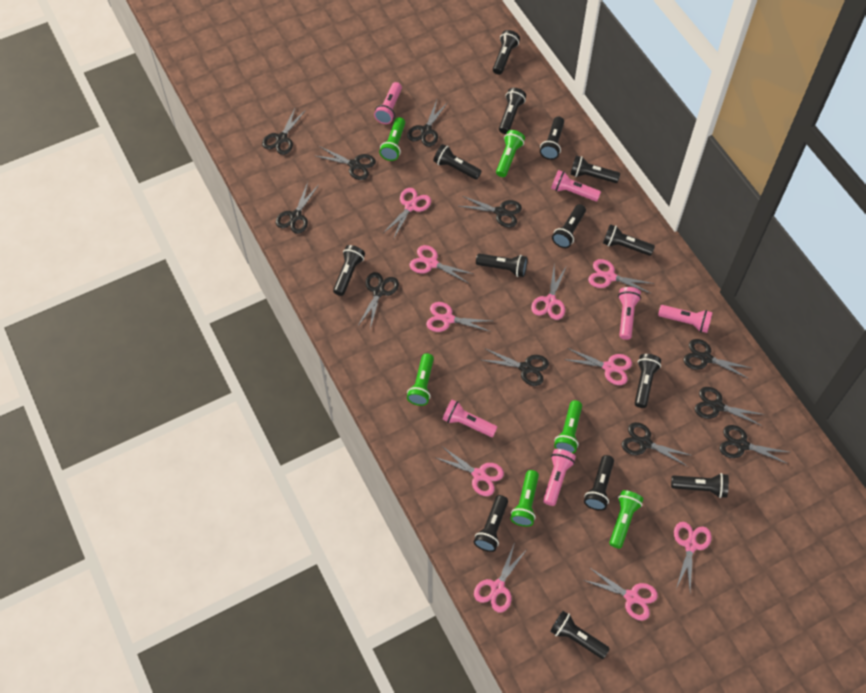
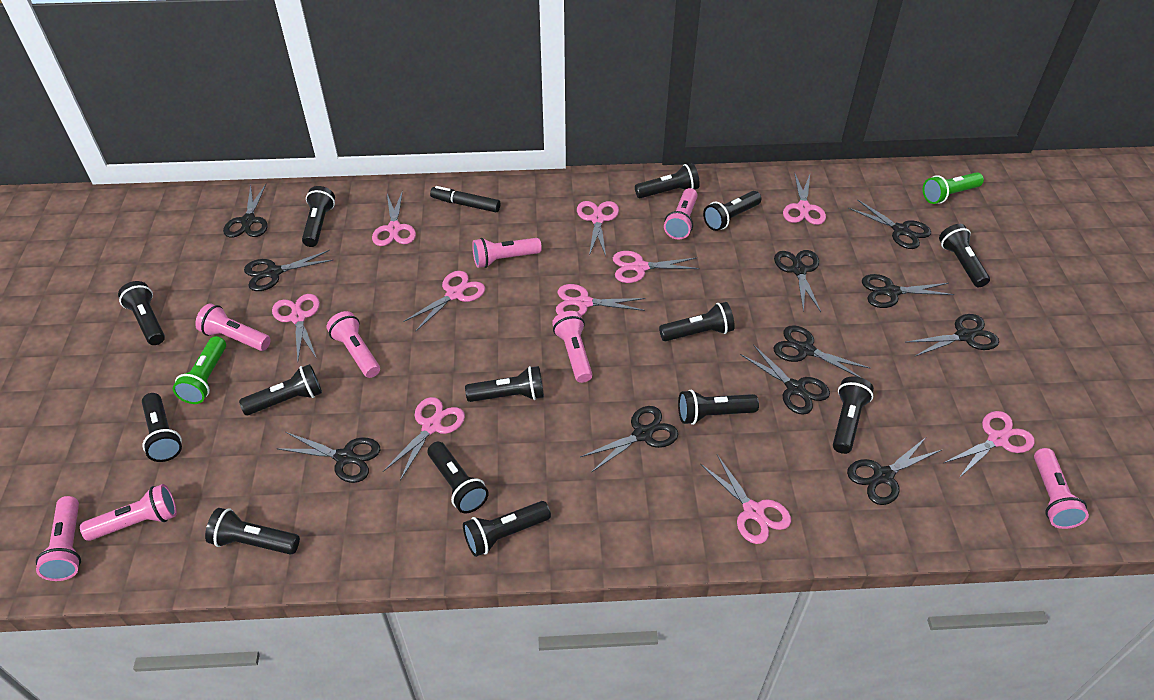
black marker: none = 0 -> [430,186,500,212] = 1
green flashlight: [379,117,405,161] [407,353,434,406] [496,130,525,177] [510,470,539,527] [554,400,582,453] [609,490,643,549] = 6 -> [173,336,226,404] [923,172,984,204] = 2
pink flashlight: [374,82,402,124] [442,400,497,437] [543,449,576,506] [551,170,601,201] [618,287,641,340] [658,305,713,333] = 6 -> [36,496,81,581] [80,484,177,541] [195,304,271,351] [326,311,380,378] [472,238,542,268] [552,311,593,383] [664,188,698,240] [1034,448,1089,529] = 8

